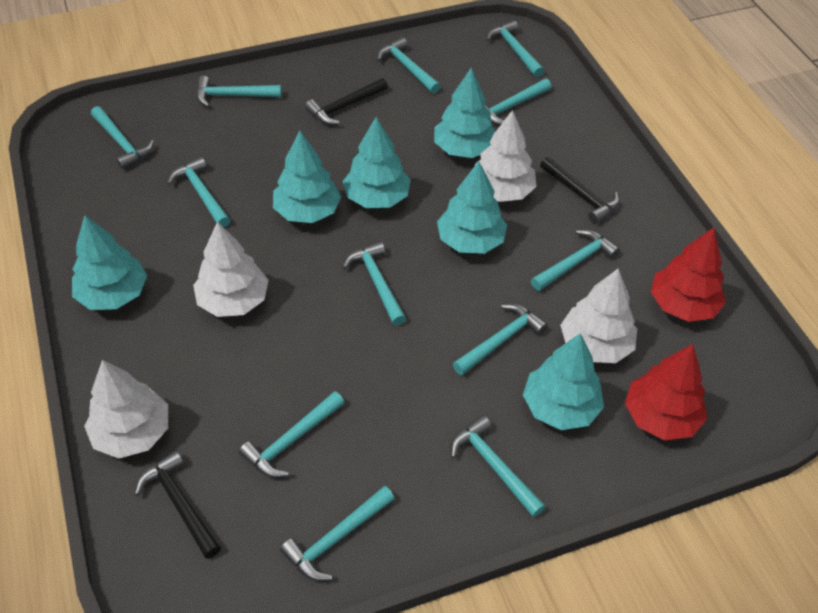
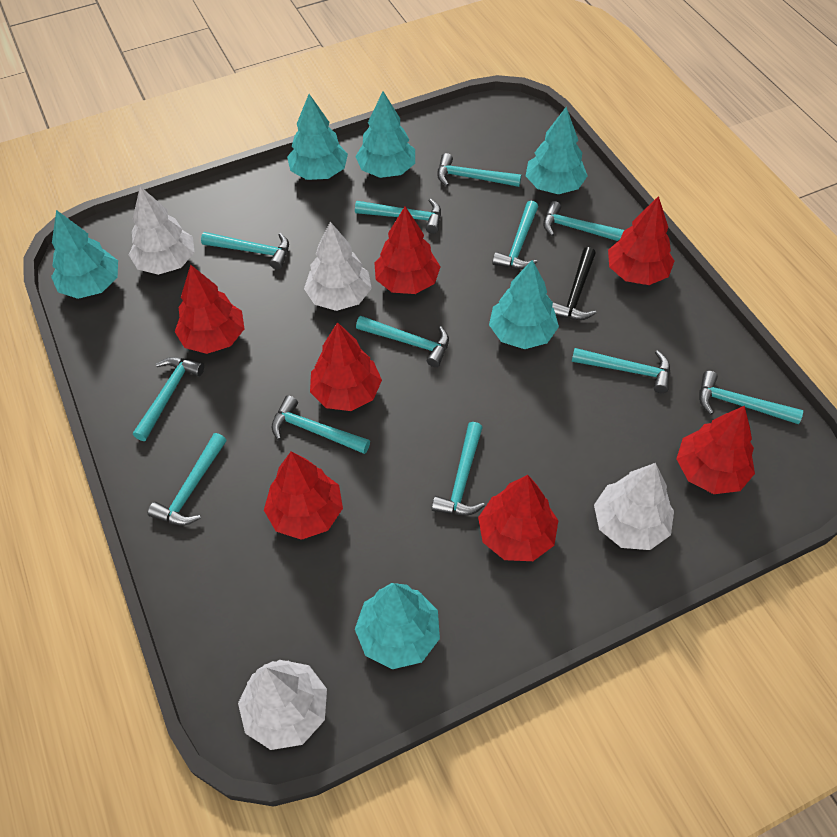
black hammer: [135,450,221,559] [305,78,388,125] [540,157,620,224] = 3 -> [552,247,597,320] = 1
red tree: [625,344,708,440] [651,227,726,322] = 2 -> [175,265,244,354] [264,451,343,540] [310,322,382,411] [374,206,441,294] [478,475,558,561] [608,196,675,285] [676,406,755,494] = 7

